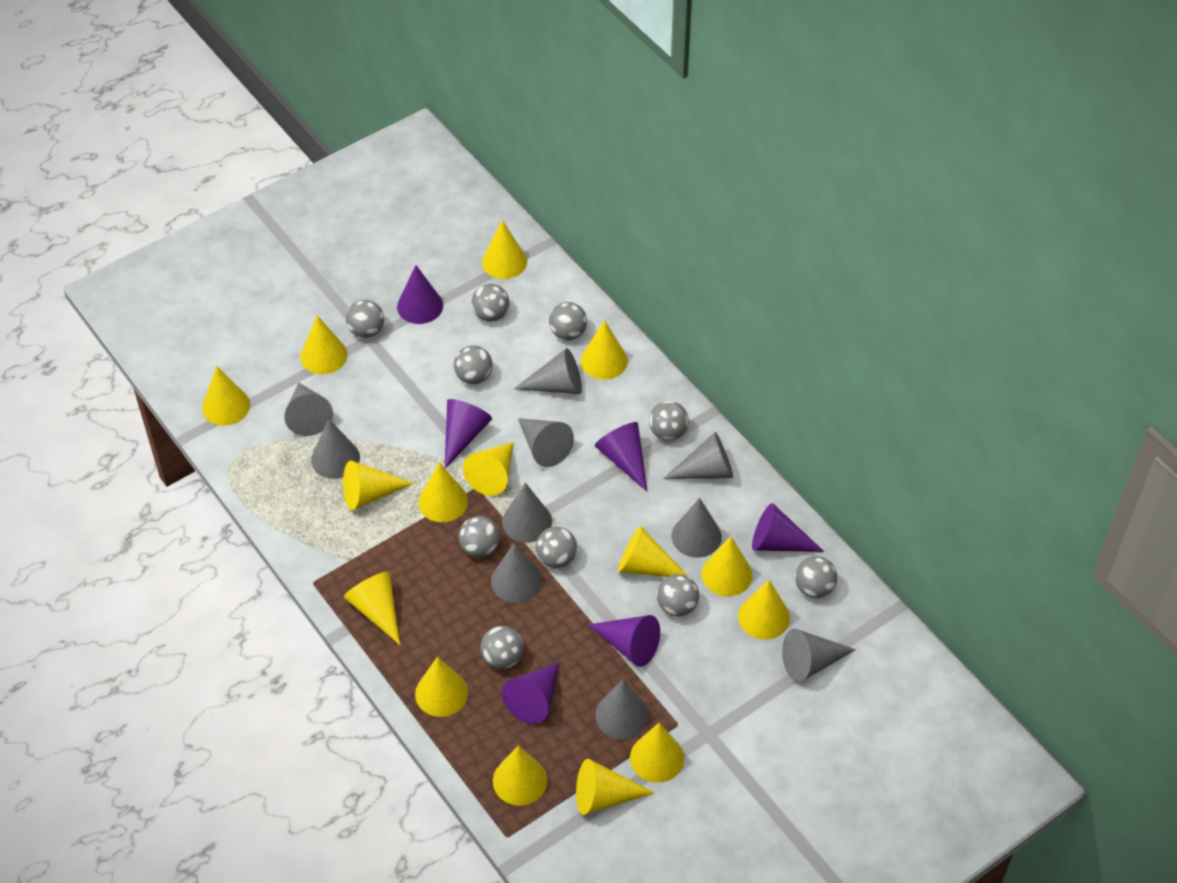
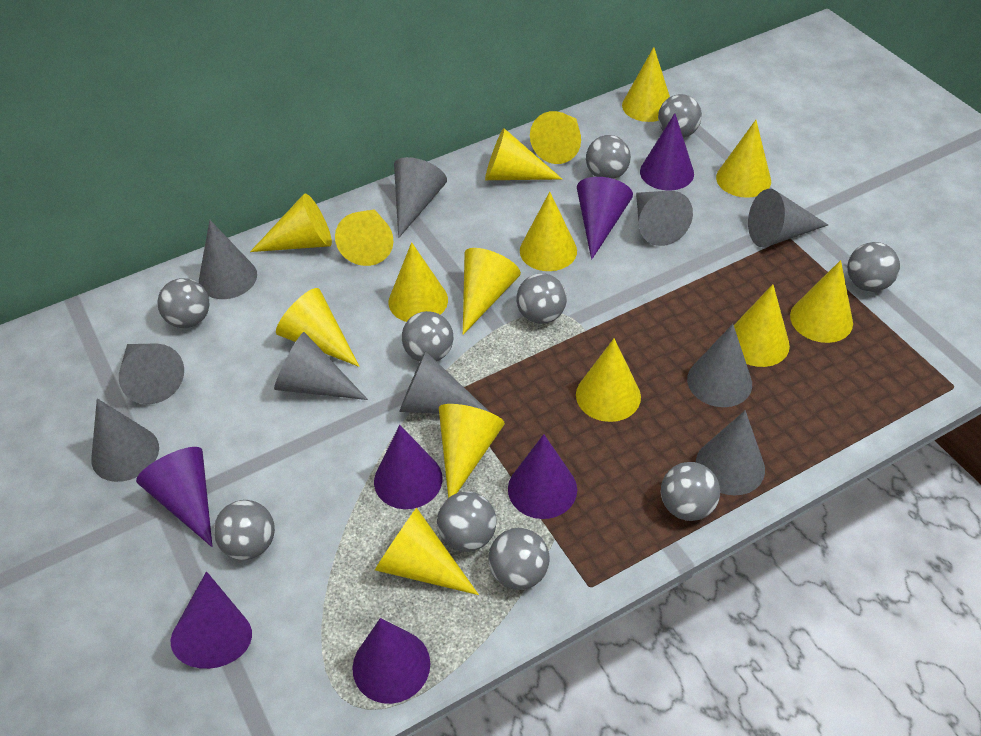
purple cone: [397,265,443,324] [445,399,492,469] [502,663,560,724] [588,615,660,667] [595,422,648,492] [752,503,824,552] = 6 -> [136,447,213,547] [170,571,252,669] [353,618,430,704] [374,425,442,509] [508,434,577,519] [577,177,633,260] [640,113,694,191] = 7

